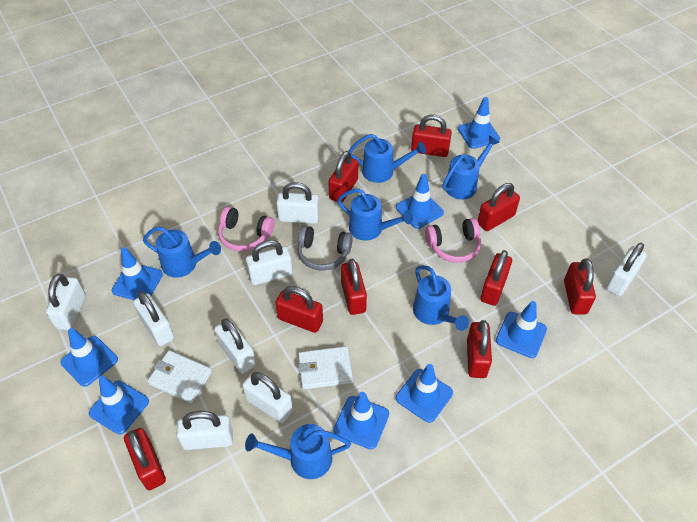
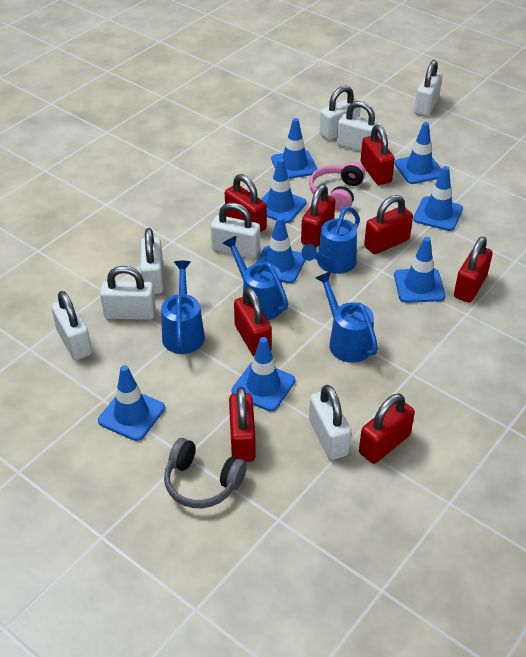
blue watering can: [143,226,221,278] [245,424,351,479] [337,189,413,241] [349,134,426,183] [413,265,469,331] [442,135,500,199] = 6 -> [161,261,205,354] [222,236,288,320] [302,206,360,274] [315,271,378,363] = 4
pink headphones: [218,206,274,252] [425,218,481,263] = 2 -> [309,162,365,211] = 1
red padlock: [124,428,166,490] [275,286,323,333] [328,151,358,202] [341,259,367,315] [411,115,452,157] [467,320,492,378] [478,183,520,231] [480,250,512,306] [564,258,596,314] = 9 -> [225,174,267,232] [229,387,256,462] [234,287,272,356] [301,184,335,248] [359,394,415,464] [361,125,395,185] [364,195,413,254] [454,237,492,303] = 8
white wallet: [148,350,212,403] [298,346,353,389] = 2 -> none = 0

